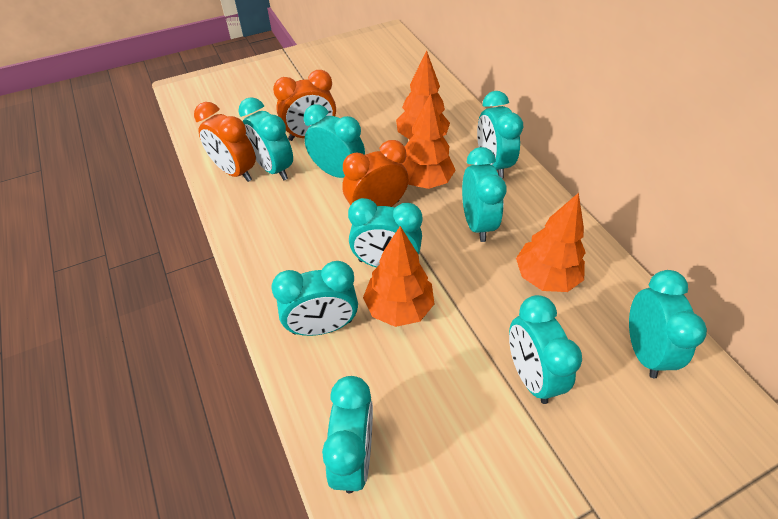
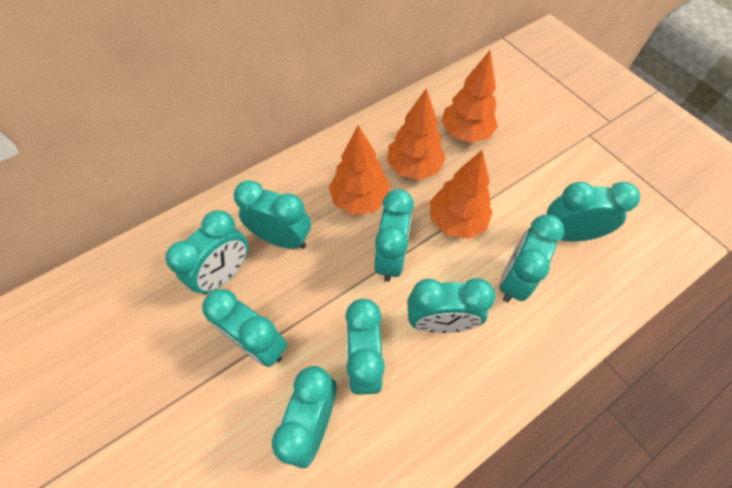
orange clock: [194,102,256,182] [273,70,336,141] [342,140,408,207] = 3 -> none = 0

